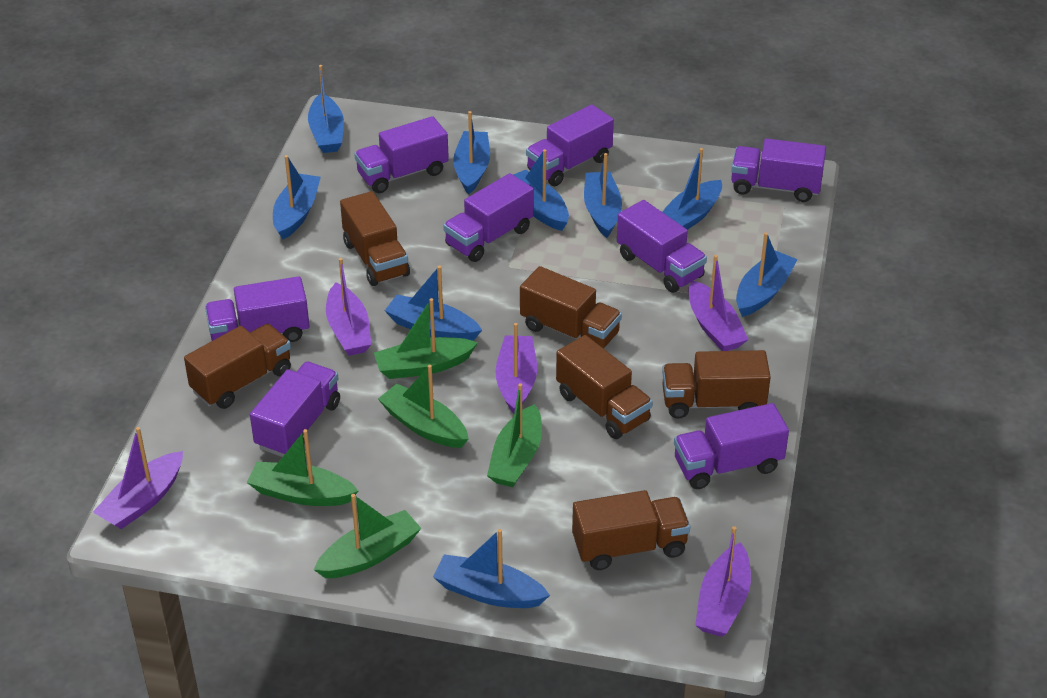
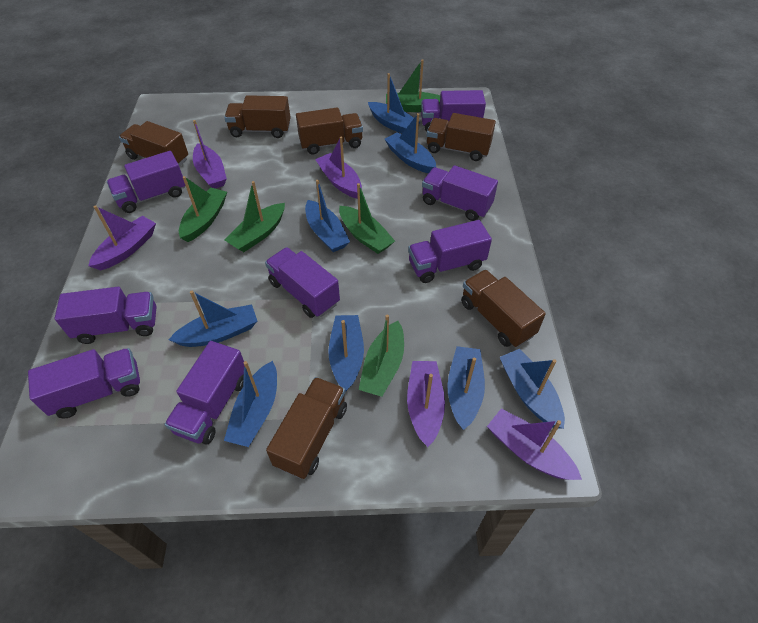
blue boat: [273,155,321,239] [308,65,344,153] [385,266,482,341] [433,529,550,608] [453,111,490,194] [513,149,569,231] [584,153,622,238] [662,148,722,230] [736,232,798,317] = 9 -> [169,291,257,347] [224,361,277,447] [305,180,350,252] [328,315,364,391] [368,73,420,134] [385,113,436,173] [447,346,485,430] [500,349,565,429] = 8

